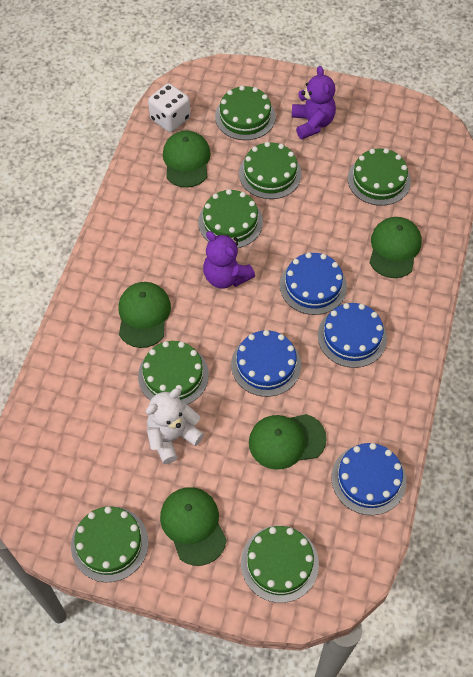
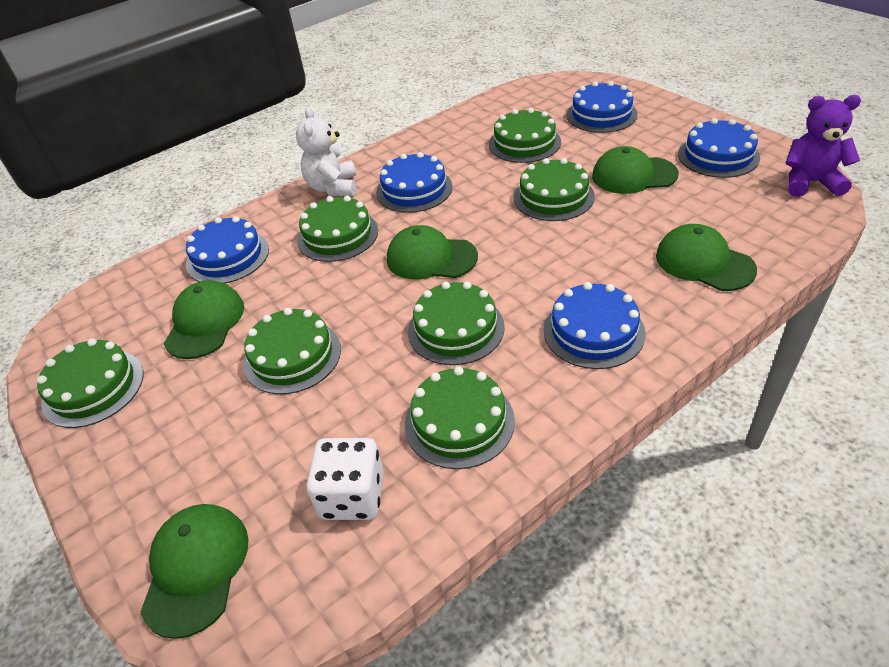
blue cake: [231,330,301,397] [280,252,347,315] [318,303,387,368] [332,443,406,515] = 4 -> [186,216,269,284] [376,152,453,213] [543,282,646,369] [566,81,638,133] [678,118,760,178] = 5
purple teddy bear: [203,231,255,289] [292,66,336,139] = 2 -> [786,95,861,197] = 1

